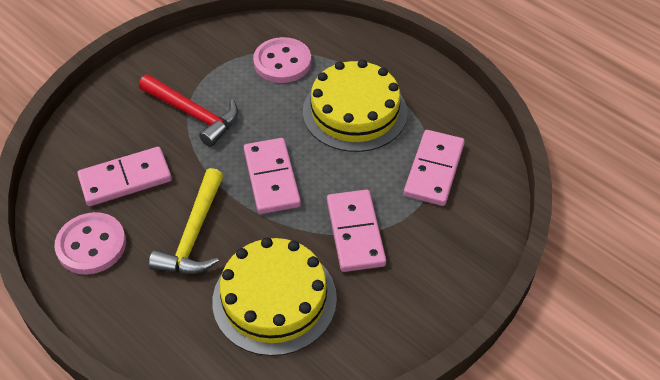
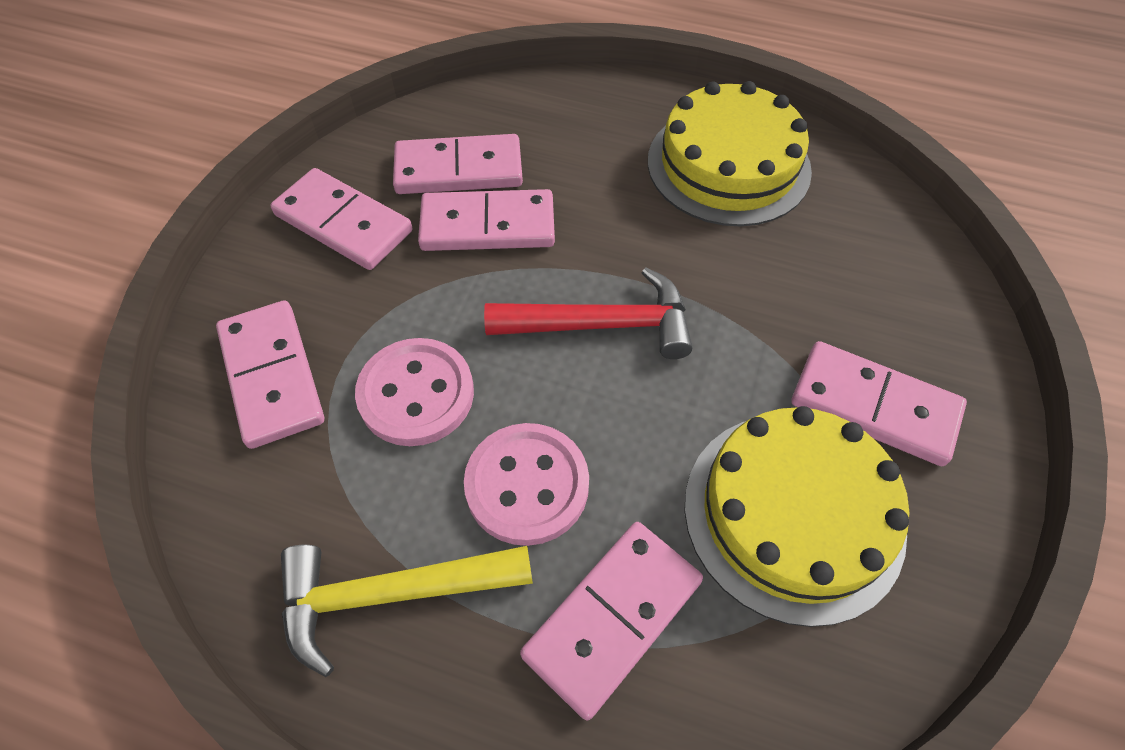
pink domino: [77,147,172,206] [244,138,301,214] [327,190,386,272] [404,130,465,206] = 4 -> [216,300,324,449] [270,168,412,270] [393,134,523,194] [418,189,555,251] [520,522,703,721] [791,341,967,466] = 6

